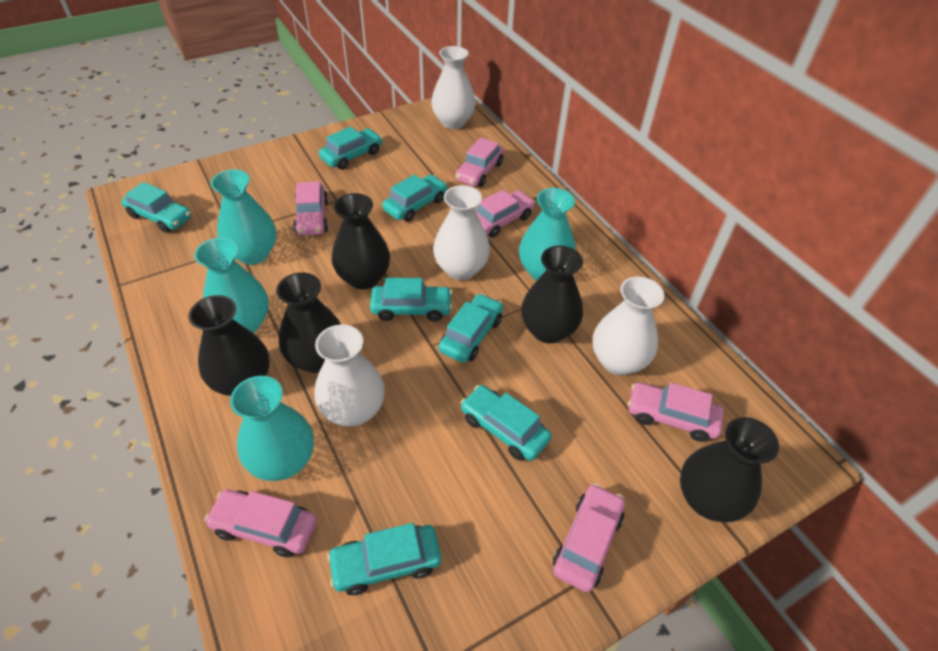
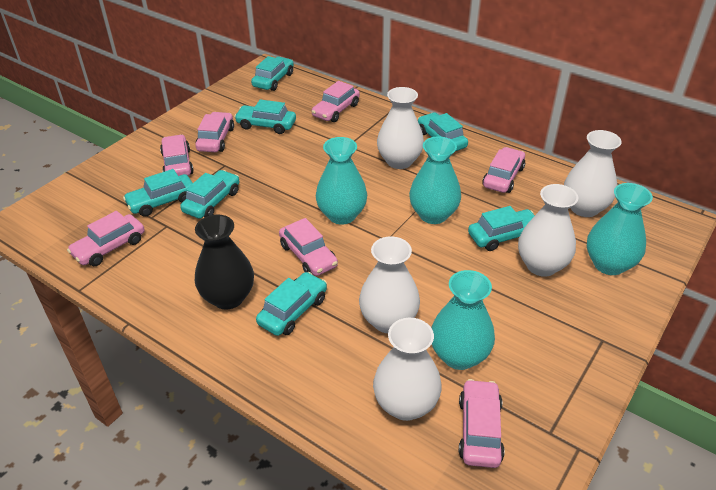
black vase: [188,295,270,396] [276,273,341,373] [332,193,390,289] [521,246,583,343] [680,417,779,523] = 5 -> [195,215,254,310] = 1
pink car: [204,489,317,557] [293,181,328,236] [455,137,504,187] [476,190,535,237] [553,483,625,592] [628,382,724,442] = 6 -> [67,211,145,266] [160,134,194,176] [195,112,234,152] [279,218,338,276] [312,81,360,122] [459,379,505,468] [482,147,525,193] = 7
white vase: [315,324,385,427] [431,46,476,129] [433,185,490,280] [593,277,665,375] = 4 -> [359,236,420,333] [373,318,442,421] [377,87,424,169] [518,184,578,277] [564,130,622,217] = 5

